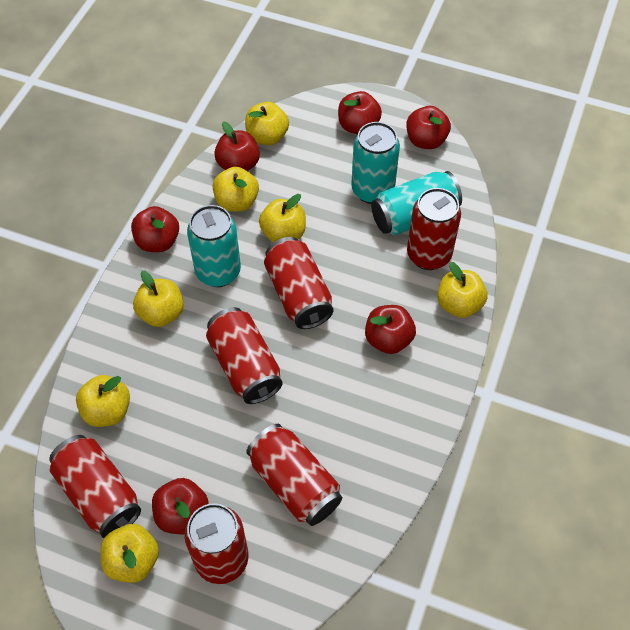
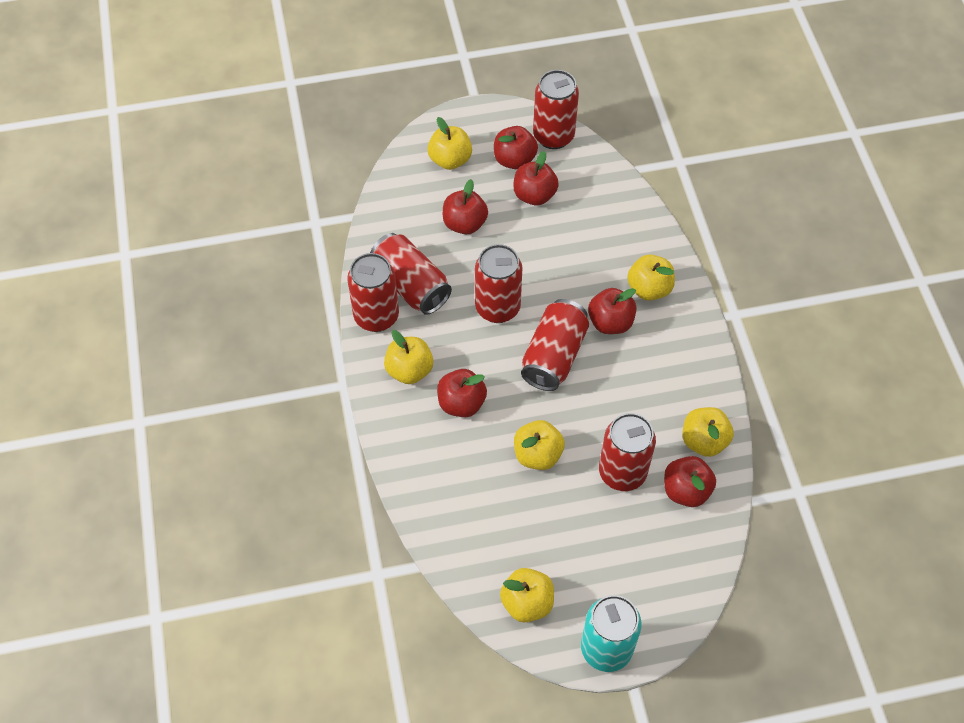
turquoise can: [187,205,241,287] [351,122,400,204] [371,171,462,235] = 3 -> [581,595,642,672] = 1
yellow apple: [76,375,130,427] [100,524,159,583] [133,271,184,327] [213,167,259,212] [245,102,289,145] [259,194,306,242] [437,262,487,318] = 7 -> [384,330,433,384] [427,117,472,170] [500,568,554,623] [514,420,565,470] [627,254,675,301] [682,407,734,457] = 6

